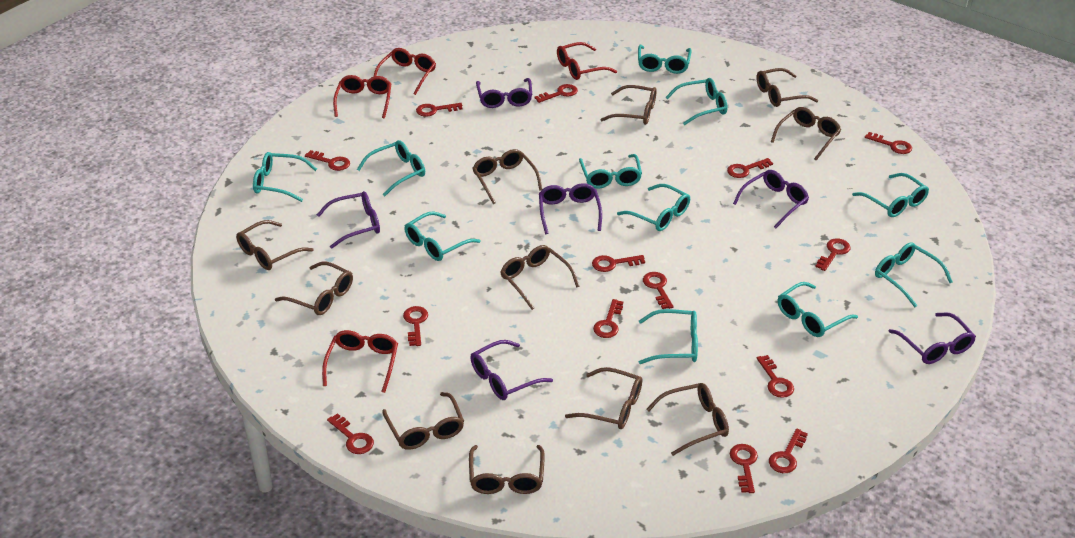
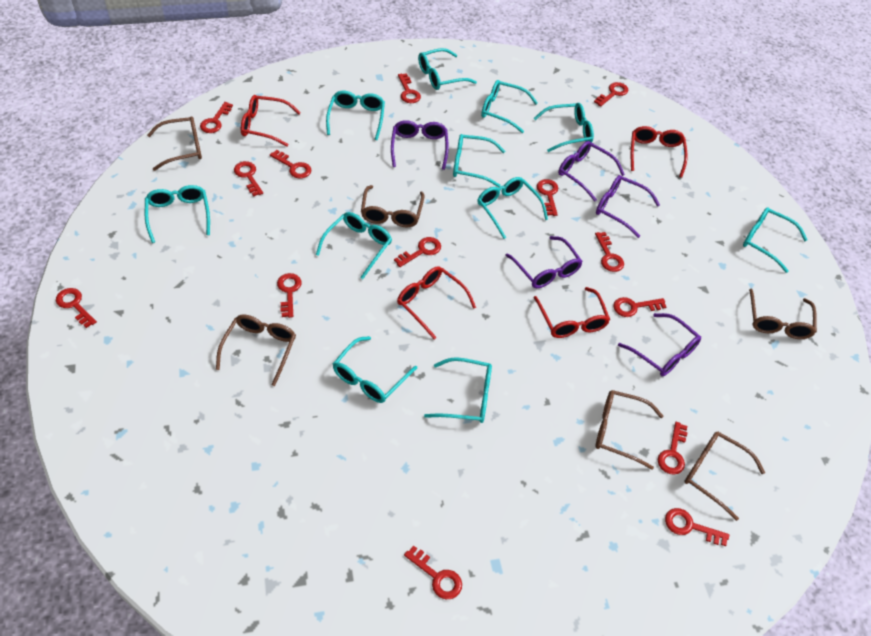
brown glasses: [236,220,314,270] [275,262,353,315] [382,392,464,450] [469,445,545,494] [472,149,542,204] [500,245,580,310] [565,367,642,429] [600,85,656,125] [646,383,729,456] [756,68,818,107] [771,107,841,160] = 11 -> [147,117,202,171] [216,315,296,386] [361,185,425,227] [596,390,663,470] [684,432,765,521] [749,288,817,339] = 6
purple glasses: [317,191,380,249] [470,340,553,400] [476,78,532,108] [539,183,602,234] [733,170,809,228] [888,312,976,364] = 6 -> [391,120,449,170] [505,236,583,288] [558,141,625,201] [596,175,660,238] [618,313,701,376] = 5

